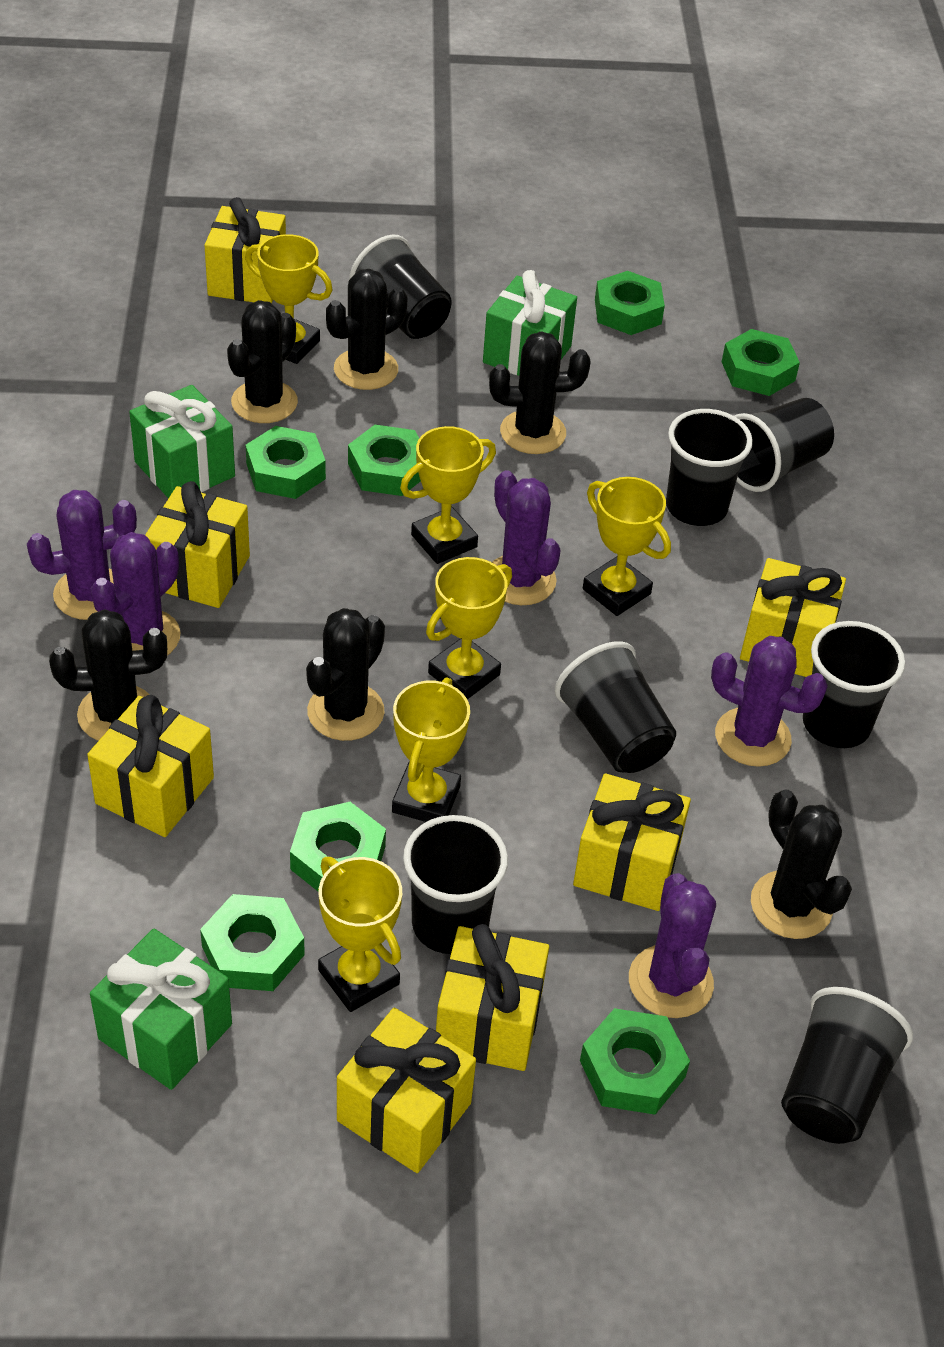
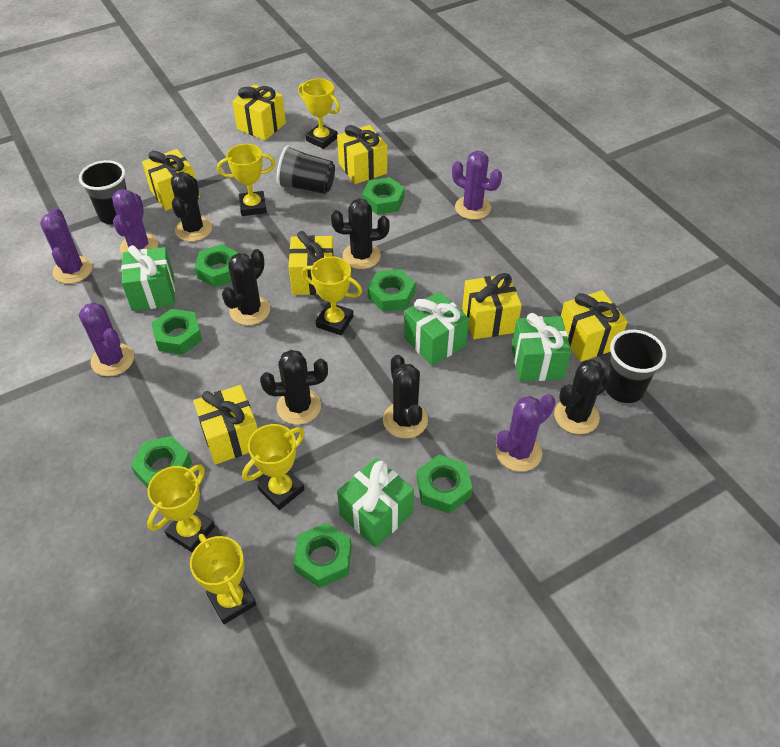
black cup: [349,235,452,339] [403,815,508,954] [555,641,676,773] [666,409,753,526] [734,398,834,492] [781,987,913,1144] [803,621,905,748] = 7 -> [79,160,127,225] [277,145,335,194] [605,330,666,403] = 3
green gift: [90,929,232,1090] [129,385,235,499] [483,270,577,376] = 3 -> [121,245,175,311] [337,458,414,548] [404,291,469,366] [512,313,571,382] = 4

